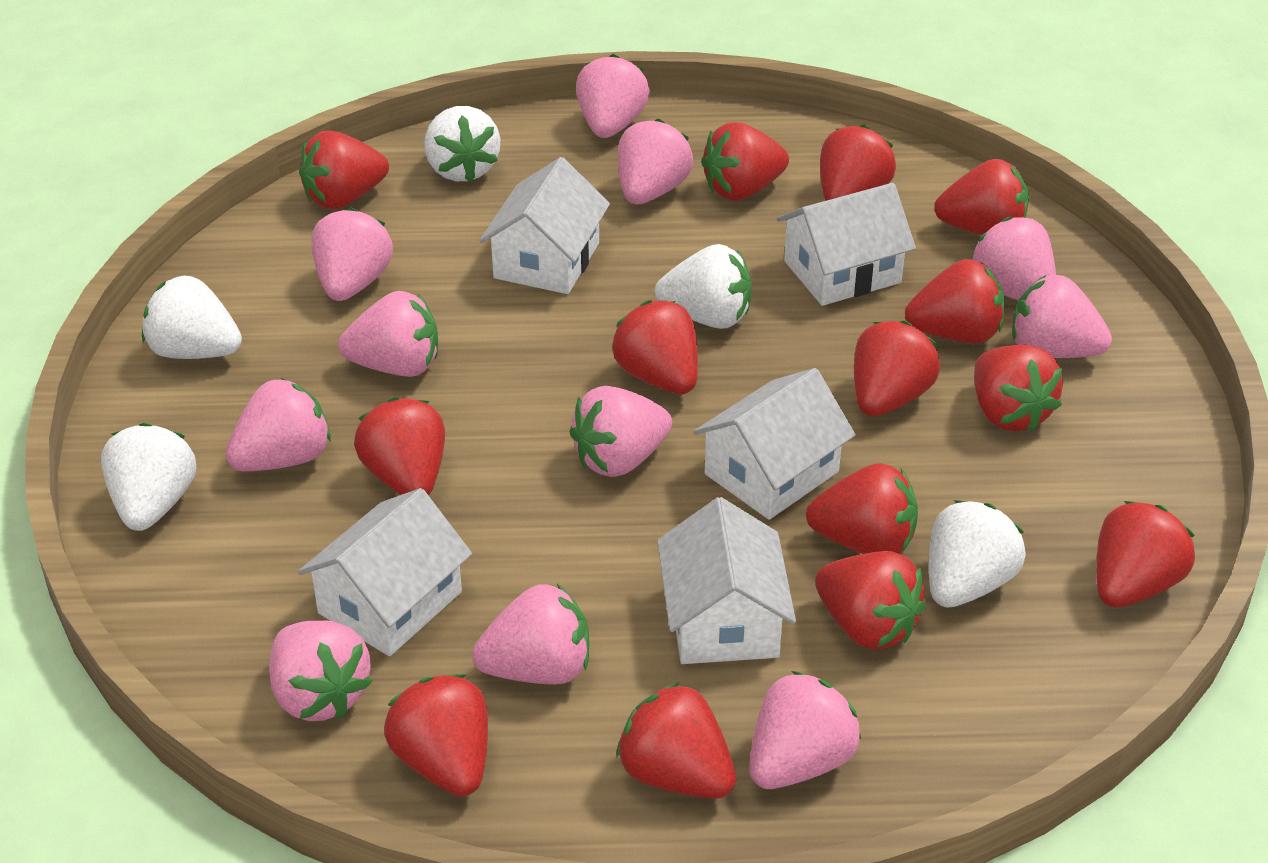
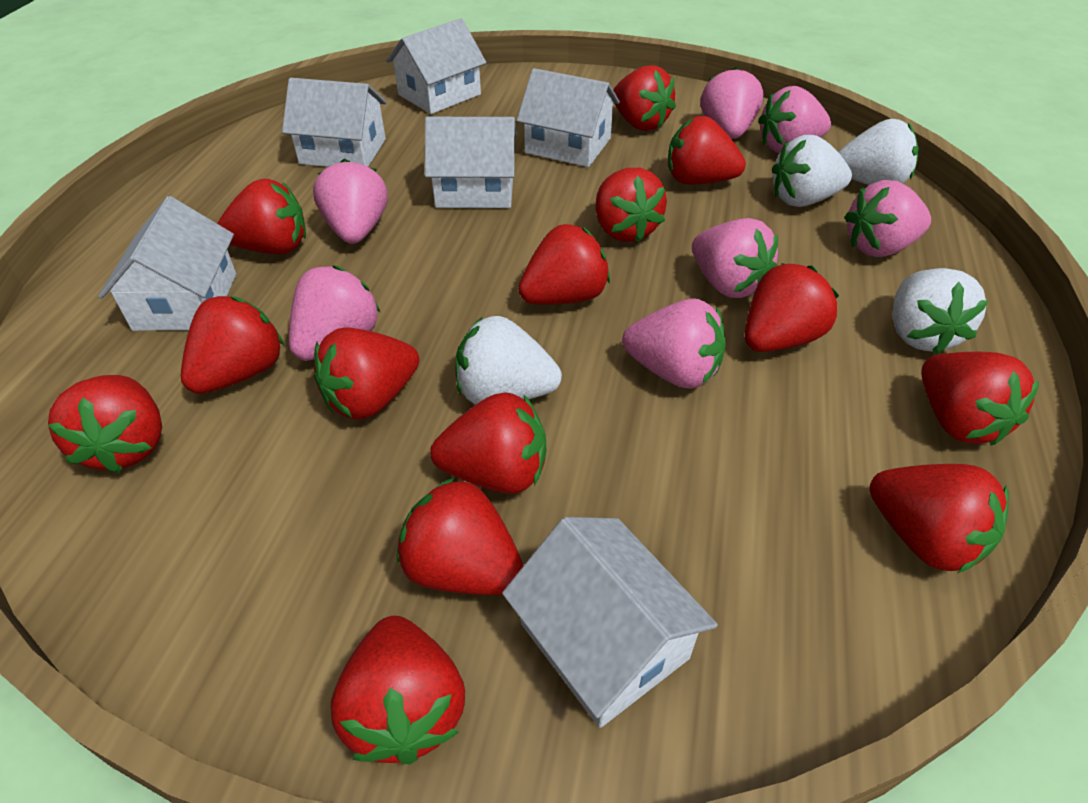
pink strawberry: [226,378,331,471] [269,621,373,721] [311,208,393,301] [338,291,438,377] [472,584,589,685] [570,386,672,477] [576,54,650,138] [618,118,693,205] [749,671,861,789] [971,216,1056,300] [1012,275,1112,358] = 11 -> [289,265,380,361] [313,159,388,244] [622,298,726,389] [692,218,778,298] [701,67,763,139] [758,86,831,153] [845,180,931,257] = 7
white house: [298,488,472,656] [479,157,610,294] [657,497,796,664] [693,368,856,520] [777,183,916,306] = 5 -> [98,196,236,331] [282,78,387,167] [386,18,487,114] [425,117,517,208] [502,517,718,728] [517,68,620,167] = 6
white strawberry: [101,423,196,531] [142,276,242,359] [424,106,501,182] [655,244,751,329] [929,500,1026,608] = 5 -> [456,316,562,404] [772,135,852,207] [838,119,919,185] [892,268,988,355] = 4

